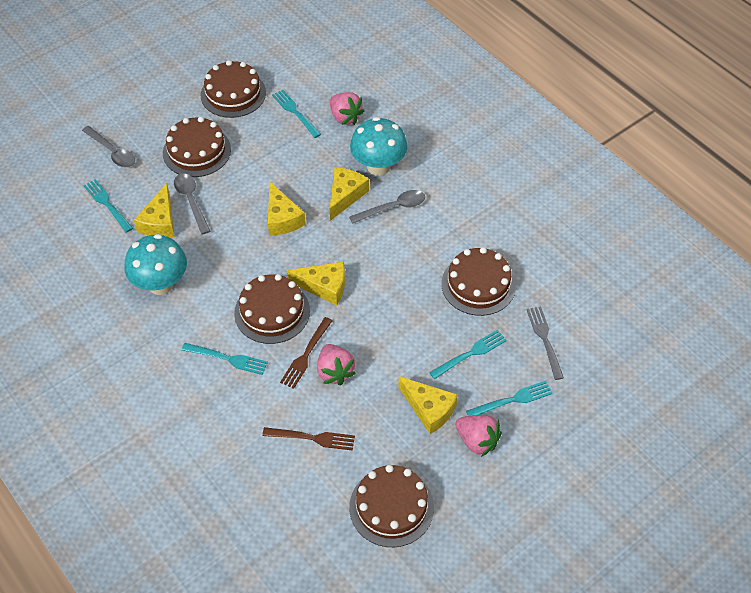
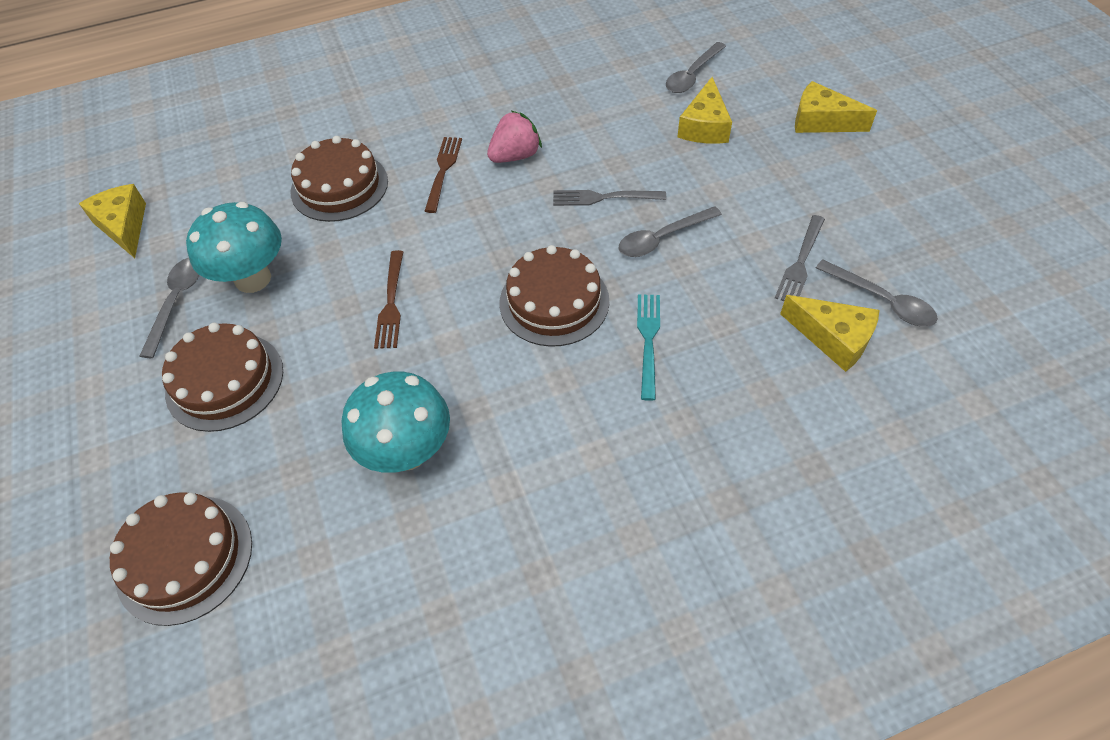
brown cake: [163,117,231,177] [201,60,266,118] [234,274,310,344] [349,465,434,547] [441,247,516,316] = 5 -> [110,492,252,626] [162,322,283,432] [290,136,388,222] [499,245,609,347] = 4
grey fork: [527,306,564,380] = 1 -> [553,190,666,206] [775,215,825,301] = 2
grey spoon: [82,126,135,167] [174,173,210,235] [349,190,425,224] = 3 -> [140,258,200,358] [619,206,722,257] [666,42,726,93] [816,259,938,327] = 4
pink strawberry: [317,344,356,386] [330,92,365,125] [455,415,502,457] = 3 -> [487,111,542,163] = 1
turquoise fork: [83,179,133,233] [182,343,268,375] [272,90,321,138] [429,330,507,379] [466,381,553,416] = 5 -> [637,294,660,401] = 1
yellow cheese: [134,183,175,237] [268,182,306,236] [287,261,345,305] [330,167,369,221] [398,376,458,434] = 5 -> [79,184,146,258] [677,77,732,144] [780,295,879,372] [795,81,877,133] = 4

